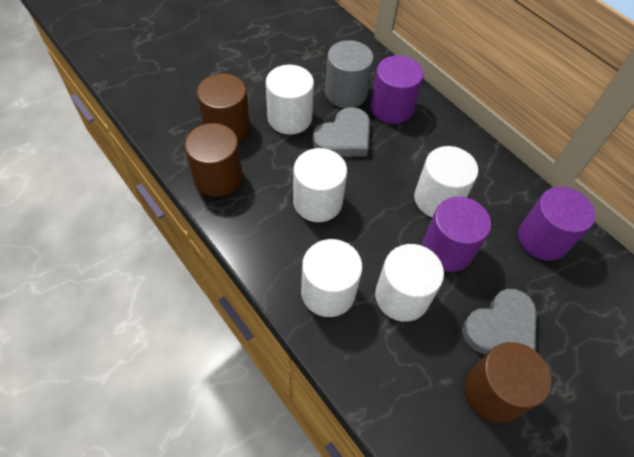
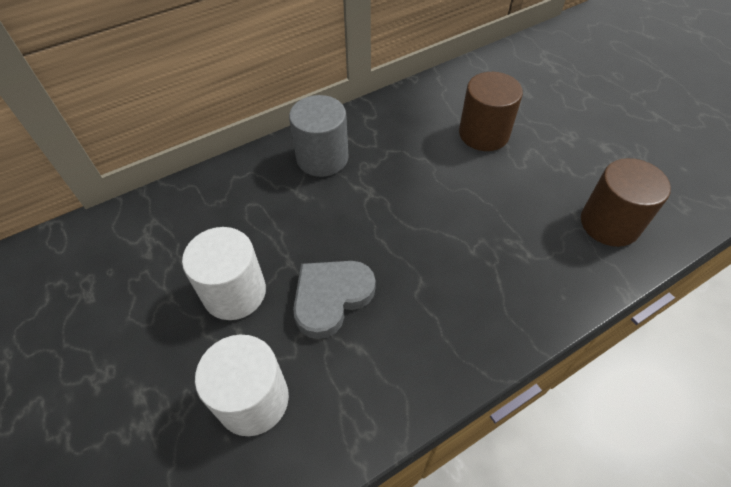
brown cylinder: [185,123,242,197] [197,73,250,142] [465,342,551,423] = 3 -> [459,72,523,151] [581,158,671,247] = 2
grey heart: [312,107,370,156] [462,289,537,354] = 2 -> [293,261,376,339] = 1
purple cylinder: [370,56,424,124] [422,197,491,272] [518,187,595,261] = 3 -> none = 0
white cylinder: [266,65,314,135] [293,148,347,222] [301,239,363,317] [375,244,444,322] [414,146,478,217] = 5 -> [182,227,266,320] [195,335,289,436] = 2

